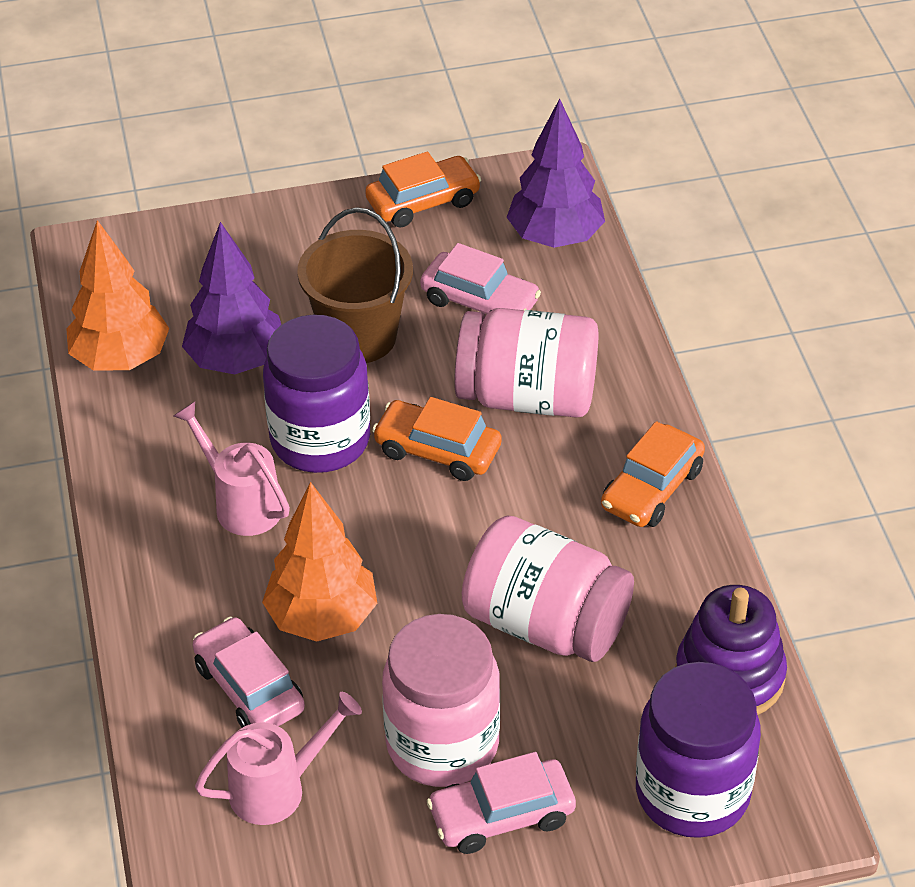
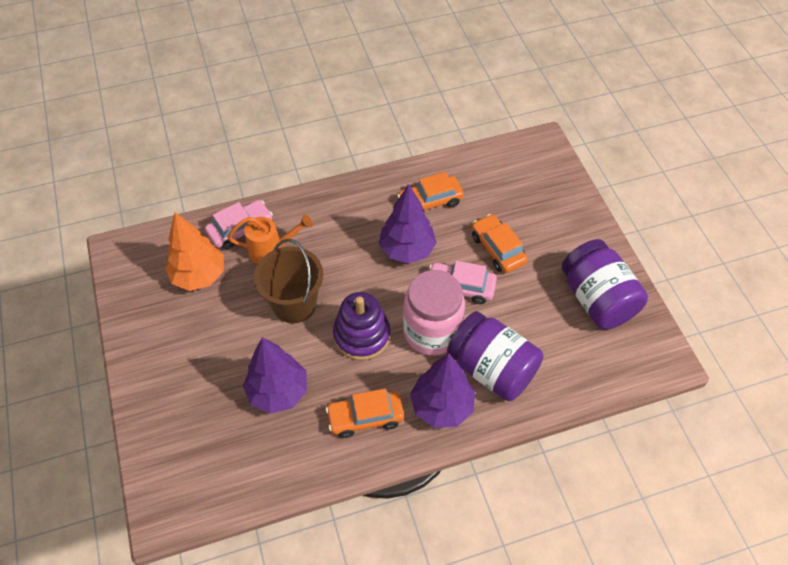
orange tree: [66,220,169,370] [262,482,377,642] = 2 -> [165,212,224,291] = 1
orange watering can: none = 0 -> [228,214,312,264] = 1
pink car: [193,617,305,728] [420,243,541,314] [427,752,576,854] = 3 -> [205,200,273,249] [429,261,497,304] = 2
pink jar: [382,614,500,787] [454,308,599,418] [462,515,634,662] = 3 -> [403,270,465,356] = 1
pink watering can: [173,402,290,536] [195,692,362,825] = 2 -> none = 0
purple tree: [182,222,281,374] [507,99,605,248] = 2 -> [243,337,307,414] [379,185,437,264] [410,353,475,428] = 3

